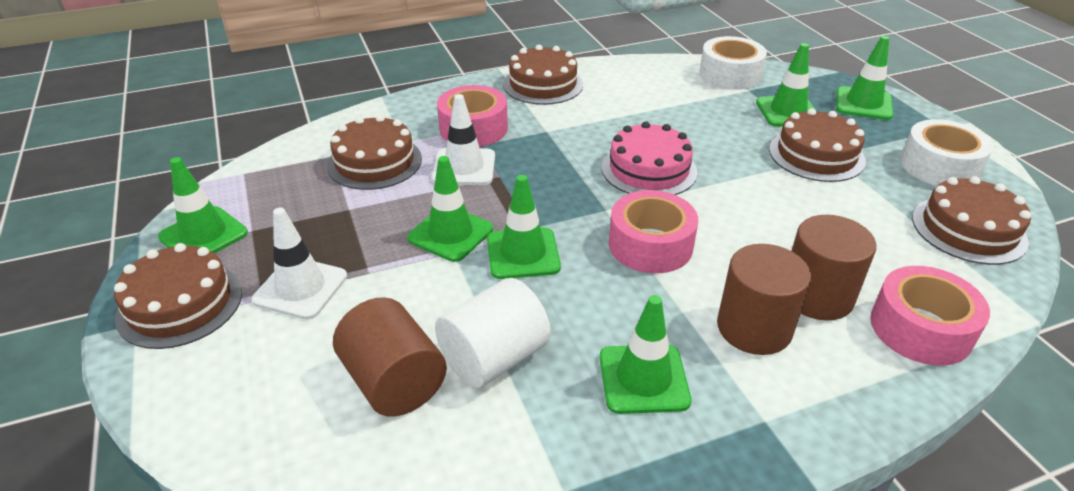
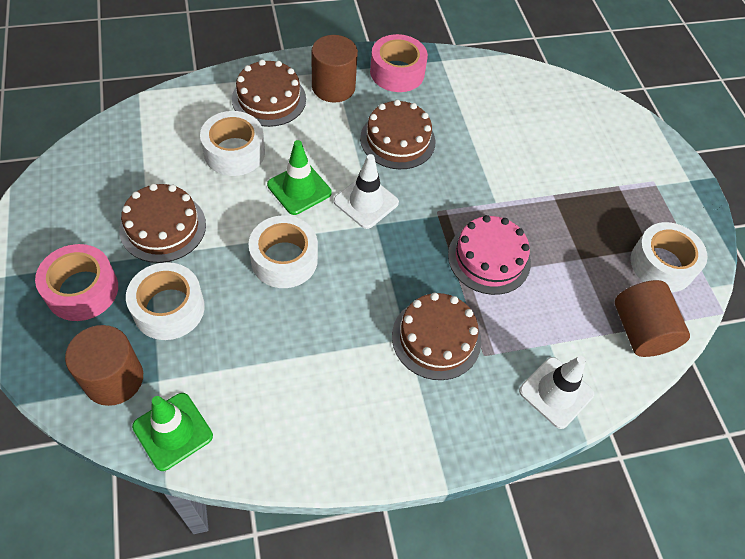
brown cake: [114,243,242,349] [327,115,422,190] [503,45,583,105] [769,108,866,182] [912,176,1031,265] = 5 -> [119,183,206,263] [232,59,306,127] [360,100,435,169] [392,293,481,380] = 4
green traffic cone: [158,157,248,253] [407,156,493,262] [487,175,561,279] [599,295,691,414] [756,43,816,127] [836,36,893,120] = 6 -> [132,393,213,471] [267,140,332,215] = 2
pink tape: [437,85,508,147] [609,190,698,273] [870,266,990,366] = 3 -> [35,244,118,321] [370,34,428,92] = 2
white cylinder: [435,278,551,388] = 1 -> none = 0
white tape: [699,36,767,90] [900,119,993,186] = 2 -> [126,262,205,340] [200,111,265,176] [249,215,318,288] [631,222,708,292] = 4

